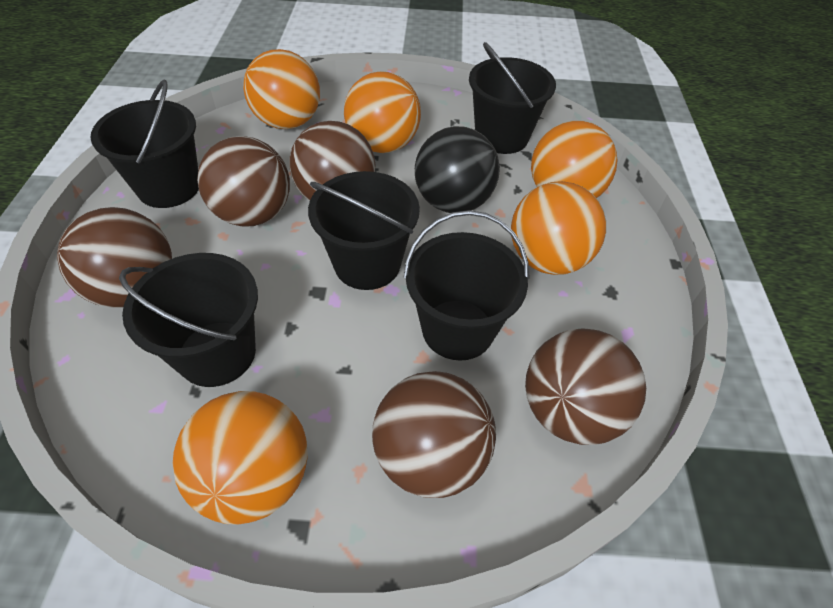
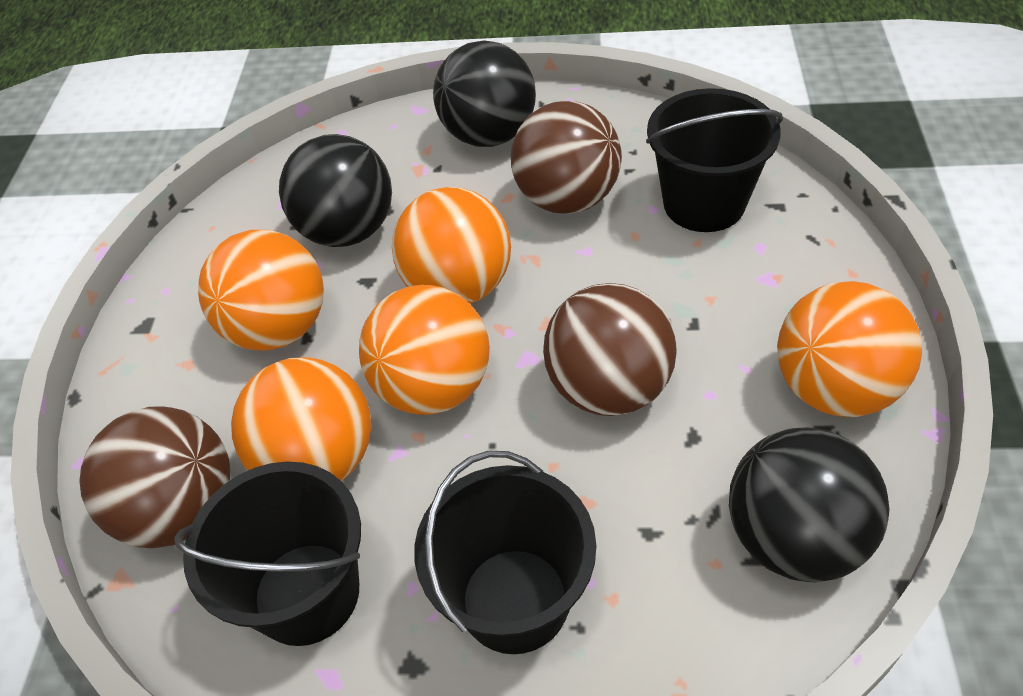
black ball: [415,126,500,213] = 1 -> [279,134,392,247] [433,41,536,147] [729,427,890,582] = 3
black bucket: [90,80,199,208] [119,253,258,387] [308,171,420,290] [403,210,529,361] [469,42,556,154] = 5 -> [174,462,361,646] [414,451,596,654] [646,88,783,232] = 3
brown ball: [57,207,172,308] [197,136,290,227] [289,121,375,201] [372,371,496,498] [525,329,646,445] = 5 -> [79,406,230,548] [511,101,622,214] [543,283,677,416] = 3

